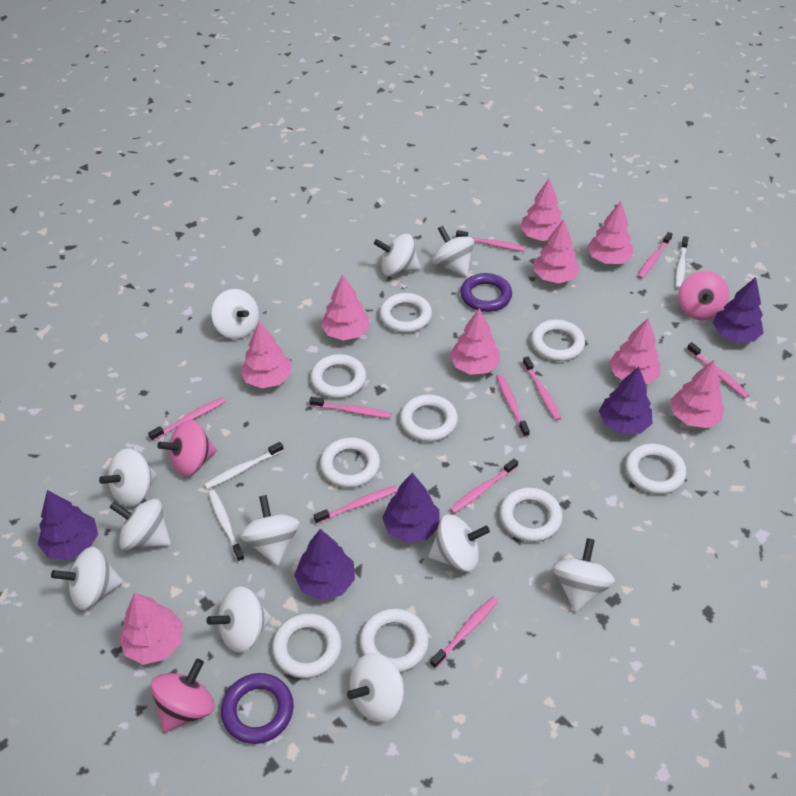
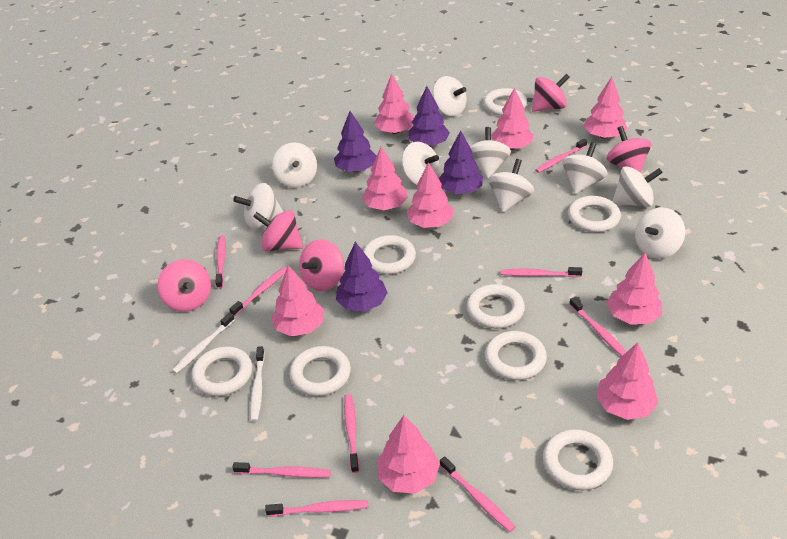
pink spinning top: [151,659,214,732] [157,420,217,476] [678,271,729,320] = 3 -> [158,259,211,312] [253,210,303,252] [299,239,344,291] [532,74,570,112] [606,126,651,173] = 5
pink toothbrush: [148,398,225,441] [309,397,391,418] [314,486,398,524] [430,597,498,669] [450,458,518,513] [456,230,526,252] [496,374,530,437] [523,356,561,420] [638,232,673,279] [687,342,749,398] = 10 -> [215,235,226,289] [229,266,287,317] [232,462,331,478] [265,500,368,516] [344,394,359,473] [440,456,515,532] [501,267,582,277] [535,139,587,173] [569,297,626,356] = 9
purple ring: [221,673,294,744] [460,273,512,312] = 2 -> none = 0
purple tree: [38,490,98,560] [294,529,355,600] [382,473,440,543] [599,367,652,434] [713,277,764,343] = 5 -> [334,111,377,172] [336,242,388,312] [408,86,450,147] [439,130,483,194] = 4
white ring: [272,613,342,678] [310,354,366,398] [320,437,380,488] [360,608,429,673] [379,293,432,333] [400,394,458,442] [499,487,563,542] [531,320,585,361] [625,443,686,494] = 9 -> [191,347,252,396] [289,346,351,396] [363,235,416,275] [466,284,525,329] [483,88,527,116] [485,331,547,380] [543,429,613,490] [568,196,621,233] = 8
white spinning top: [51,547,123,610] [99,448,157,506] [110,499,171,550] [206,586,272,653] [211,289,259,339] [240,495,300,566] [347,653,404,723] [374,234,421,276] [428,514,490,572] [432,226,474,277] [552,538,615,612] = 11 -> [233,183,283,229] [272,142,317,188] [402,142,439,185] [433,76,467,116] [470,127,511,179] [488,159,534,212] [562,142,608,194] [612,166,663,207] [635,207,685,259] = 9
white toothbrush: [204,442,284,489] [208,490,245,562] [675,236,689,289] = 3 -> [172,313,235,374] [250,346,265,422] = 2

